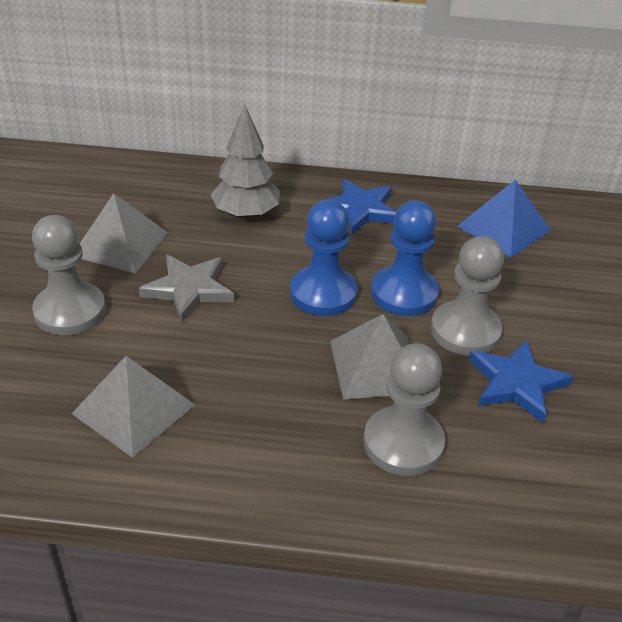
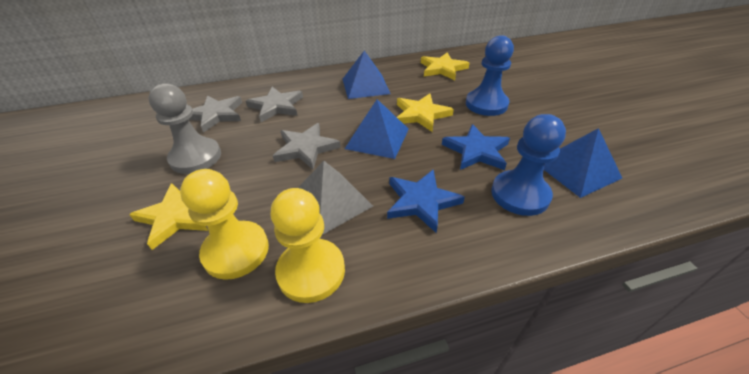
blue pyramid: [457,179,551,258] = 1 -> [343,51,390,99] [345,99,409,159] [544,128,622,198] = 3
grey pawn: [32,215,106,335] [363,343,445,476] [431,236,504,356] = 3 -> [148,83,221,174] = 1
grey pyramid: [71,356,195,458] [80,193,168,273] [330,314,409,400] = 3 -> [298,161,373,235] = 1
grey star: [139,255,234,322] = 1 -> [188,95,242,133] [246,87,303,122] [273,123,341,169] = 3
grey tree: [211,104,280,219] = 1 -> none = 0
yellow pawn: none = 0 -> [180,169,269,280] [270,188,345,303] = 2
yellow star: none = 0 -> [129,183,208,250] [397,94,454,132] [421,52,469,80] = 3

